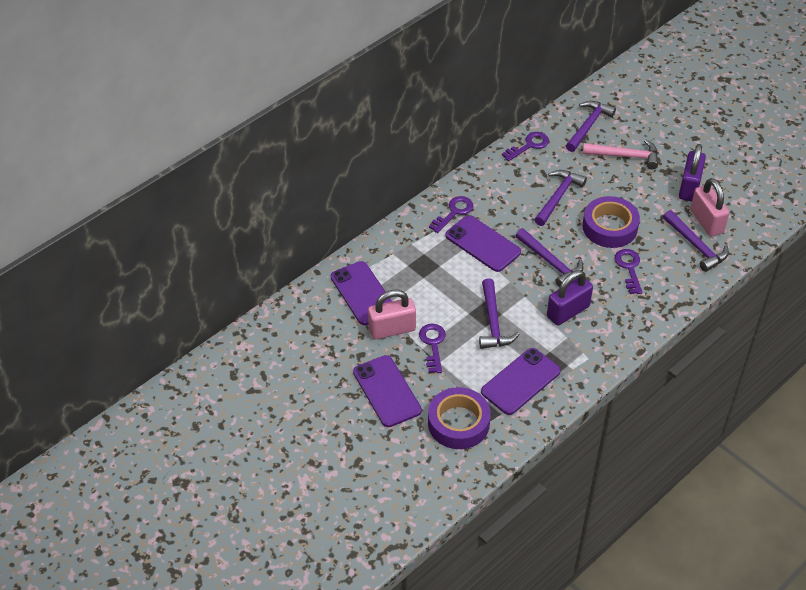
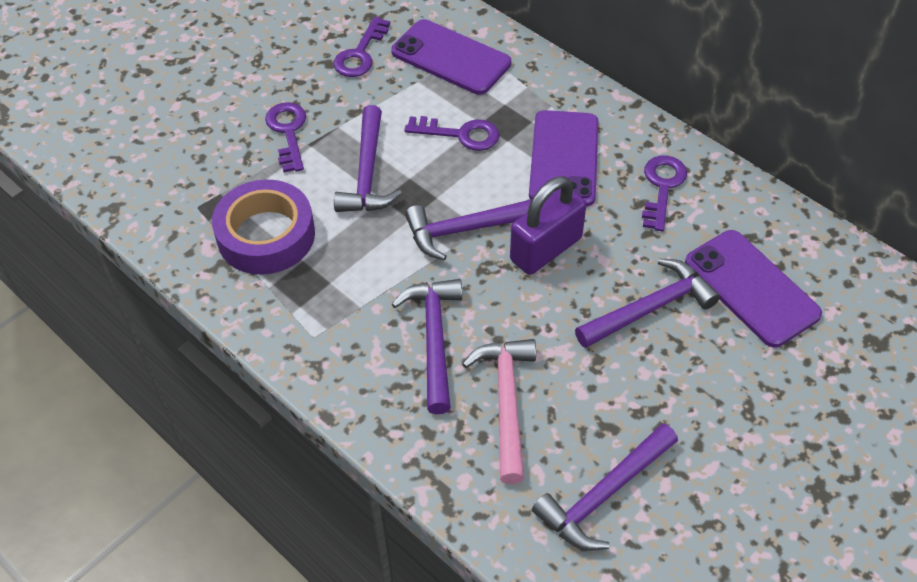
pink padlock: [368,290,416,339] [690,178,729,236] = 2 -> none = 0
purple padlock: [547,270,593,326] [679,144,706,202] = 2 -> [510,176,586,275] = 1
purple phone: [331,261,392,325] [353,355,422,427] [445,215,521,272] [481,348,561,415] = 4 -> [391,19,511,95] [529,110,598,207] [685,230,822,347] = 3
purple tape: [428,387,491,449] [583,196,640,248] = 2 -> [212,179,315,275] = 1

